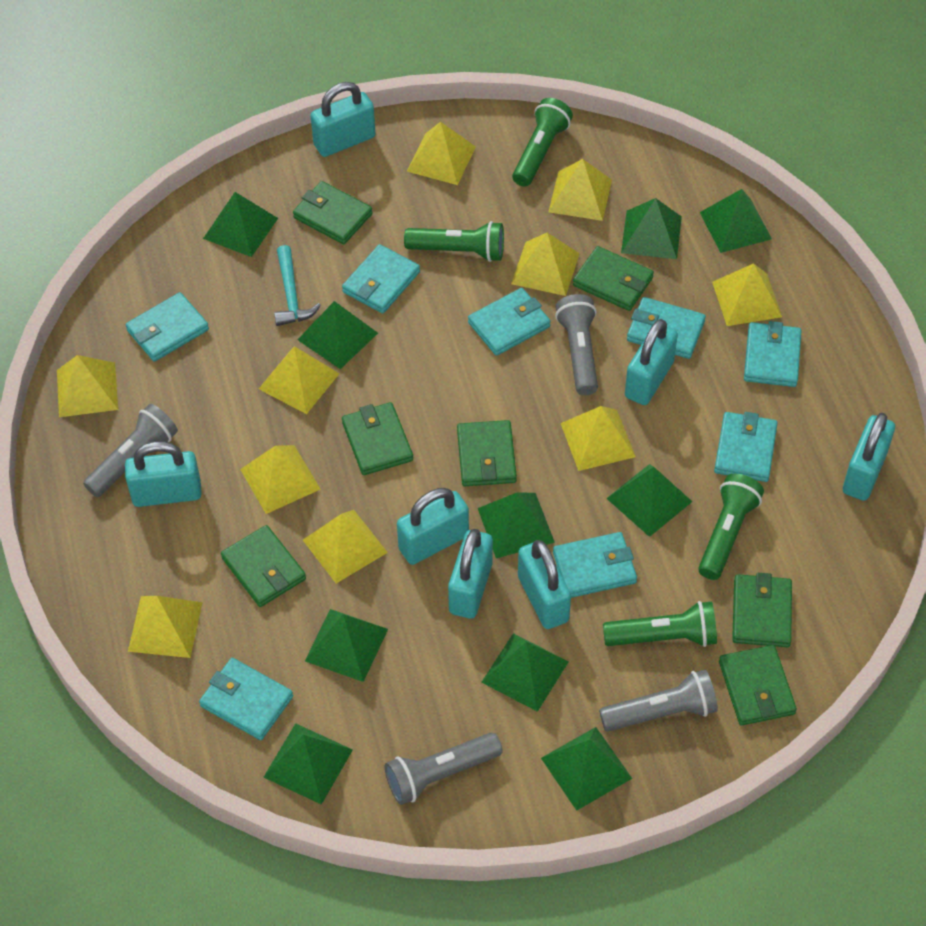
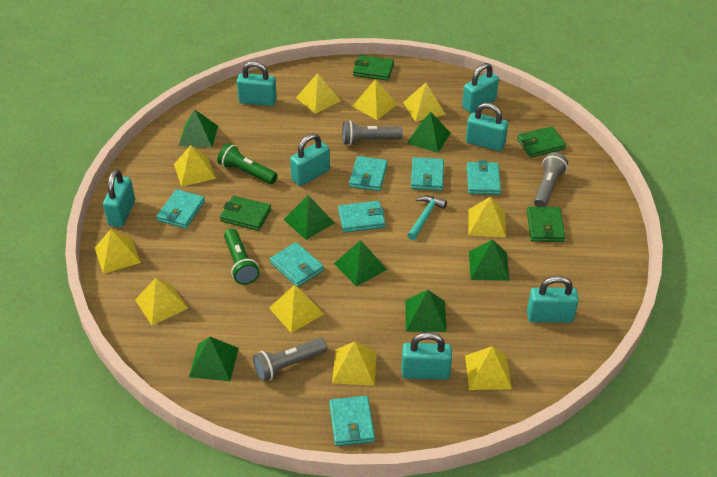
green flashlight: [404,221,504,262] [512,98,573,187] [603,601,717,647] [698,474,764,580] = 4 -> [217,143,278,184] [224,229,260,285] = 2
green pyramid: [203,192,278,257] [264,723,353,805] [298,301,378,369] [305,609,388,682] [478,492,555,558] [481,633,569,712] [541,727,632,811] [606,464,692,537] [621,198,682,259] [700,189,772,253] = 10 -> [179,109,218,148] [189,336,239,381] [284,195,334,240] [334,240,387,287] [405,290,447,332] [407,112,451,153] [469,239,510,281] = 7
green wallet: [221,525,306,607] [293,181,373,244] [342,402,413,475] [457,420,517,486] [573,246,654,311] [719,645,797,725] [732,573,792,647] = 7 -> [220,196,271,231] [353,55,394,81] [517,126,566,158] [527,207,565,242] = 4
grey flashlight: [83,404,178,497] [385,732,503,805] [555,294,598,395] [599,670,718,732] = 4 -> [253,338,327,381] [342,121,403,145] [534,152,568,207] = 3
turquoise wallet: [126,292,209,362] [199,658,293,740] [342,244,420,313] [468,288,551,356] [553,532,637,598] [627,297,706,359] [714,412,778,482] [744,321,802,387] = 8 -> [157,189,205,229] [270,242,324,287] [329,396,375,446] [338,201,385,233] [349,156,388,191] [411,157,444,191] [467,160,501,195] = 7

